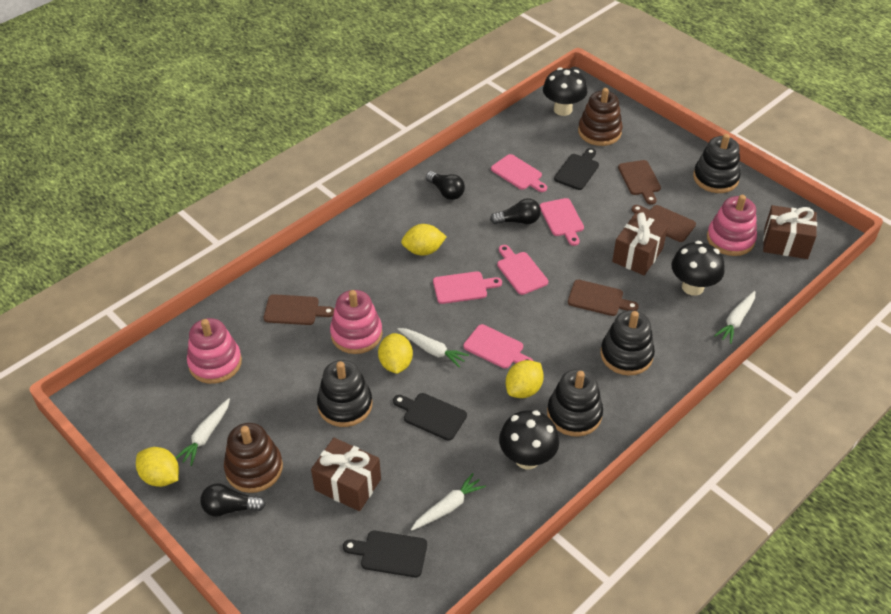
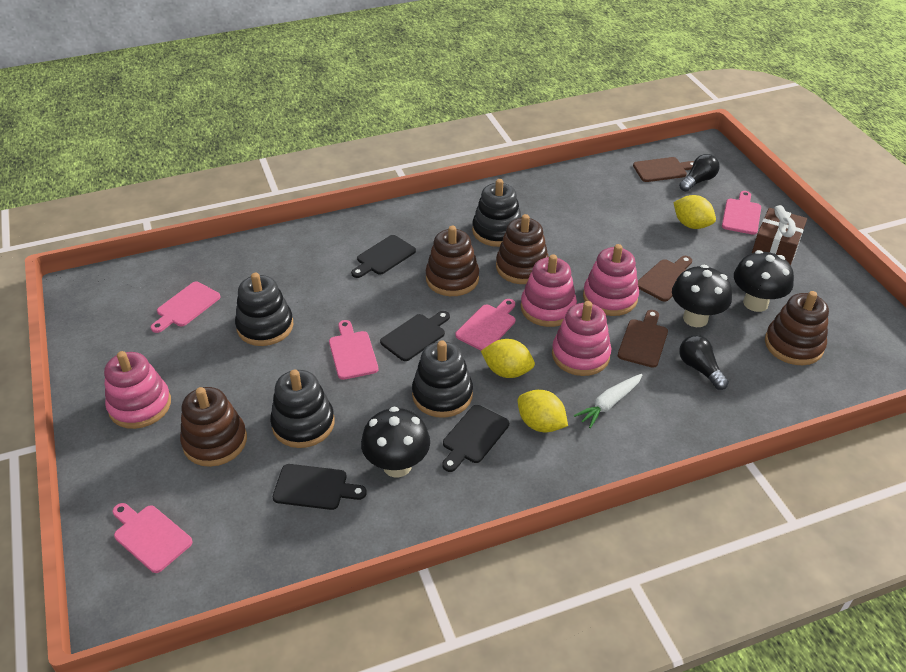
black cutting board: [343,531,427,577] [393,393,467,441] [554,148,599,190] = 3 -> [273,464,367,510] [351,235,416,278] [380,311,450,361] [442,405,509,472] = 4
black light bulb: [200,483,266,517] [426,171,465,200] [490,198,541,224] = 3 -> [679,154,720,192] [679,335,729,390] = 2
brown cutting board: [264,294,334,325] [568,280,639,316] [618,160,661,205] [631,205,696,242] = 4 -> [618,310,668,368] [633,157,694,182] [638,256,692,302] = 3
brown gift: [311,438,381,511] [612,212,668,275] [763,205,817,259] = 3 -> [752,205,807,265] = 1
brown stacking toy: [224,423,283,493] [578,88,623,146] = 2 -> [180,387,247,467] [426,226,479,296] [496,214,549,284] [765,291,829,365] = 4
pink stacking toy: [187,318,242,384] [330,290,383,354] [707,195,757,256] = 3 -> [104,351,171,429] [521,254,577,327] [552,301,611,376] [583,244,639,316] = 4
white carrot: [175,398,230,466] [398,328,469,368] [411,473,486,531] [714,291,755,344] = 4 -> [574,374,643,428] = 1
yellow lemon: [136,447,179,487] [378,333,413,374] [401,224,447,256] [506,360,544,398] = 4 -> [481,339,535,378] [518,390,568,432] [674,195,716,229] = 3

